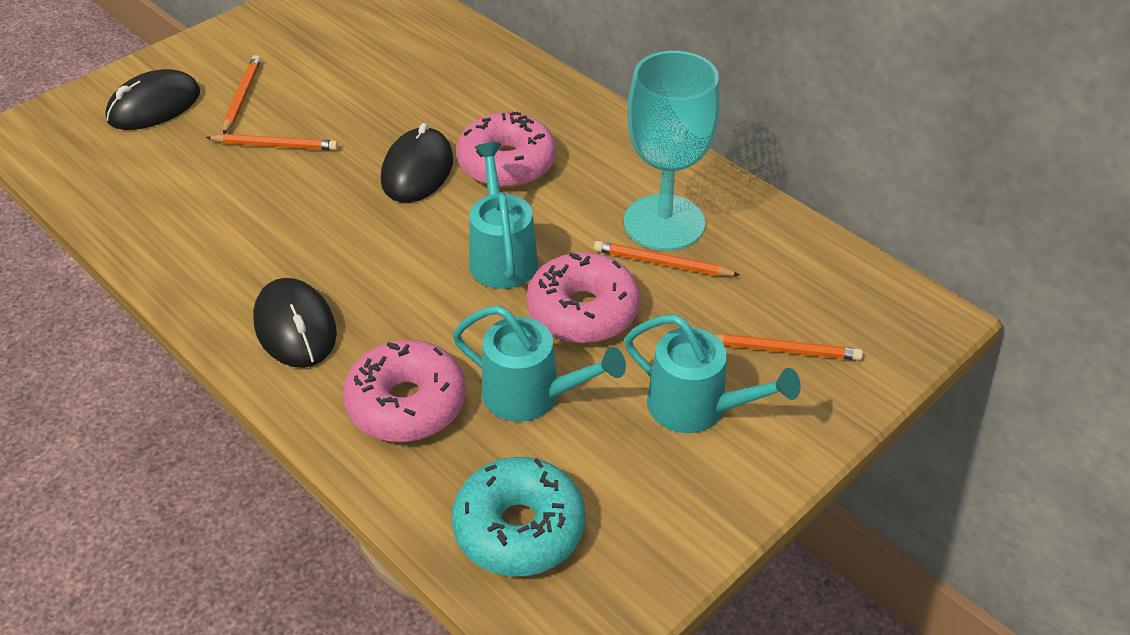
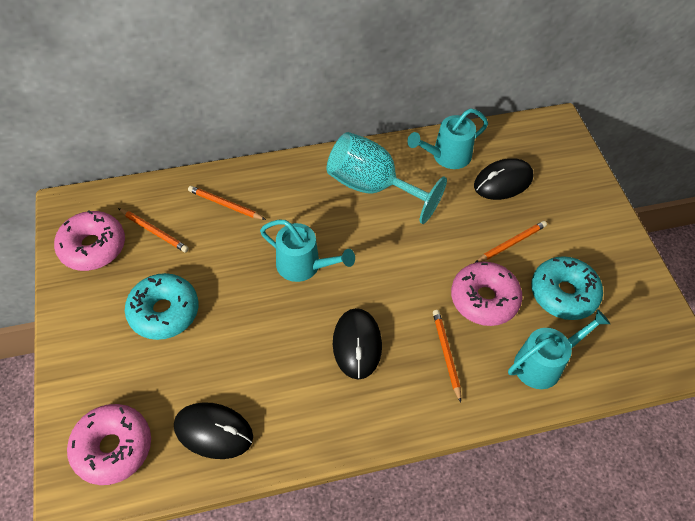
turquoise donut: [452,457,585,576] = 1 -> [125,273,199,340] [531,256,603,320] = 2

